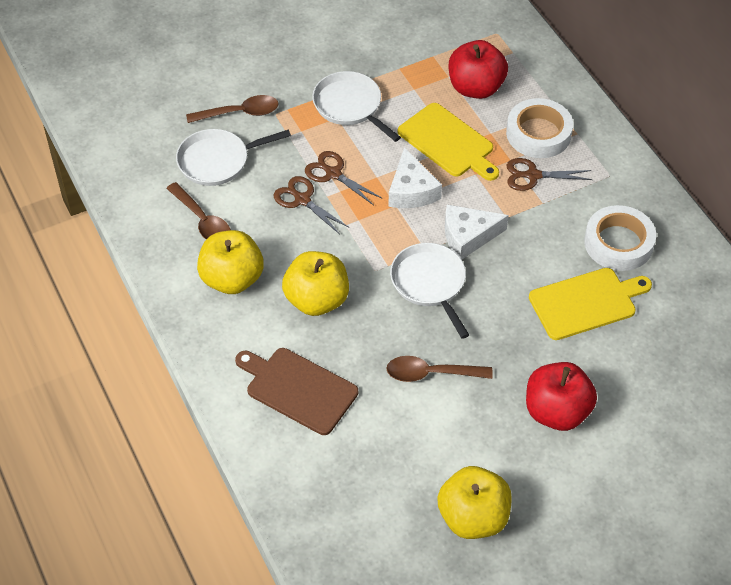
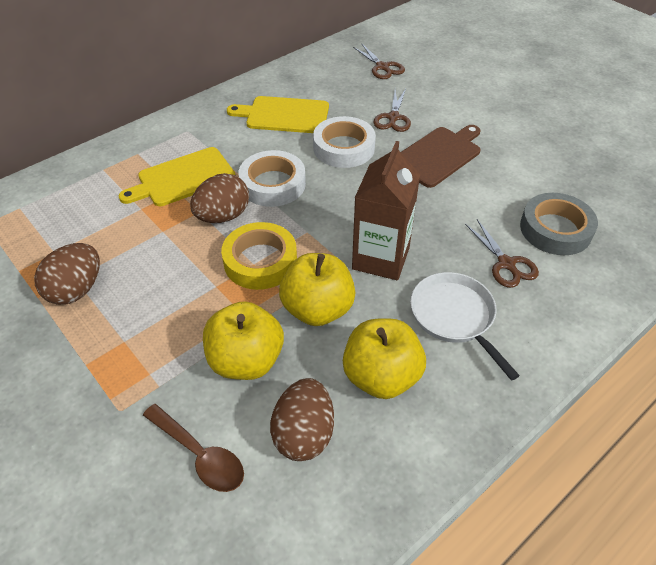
brown carton: none = 0 -> [352,141,420,280] = 1
brown egg: none = 0 -> [34,243,100,305] [190,173,249,223] [270,378,334,461] = 3
brown spoon: [166,182,231,239] [186,95,279,123] [386,356,493,382] = 3 -> [143,404,244,492] = 1
grey tape: none = 0 -> [520,193,598,255] = 1
red apple: [449,40,508,99] [526,362,597,431] = 2 -> none = 0
white cheese: [388,147,442,208] [445,205,509,260] = 2 -> none = 0
white pan: [176,129,291,186] [312,71,401,142] [390,243,469,339] = 3 -> [410,272,520,381] = 1
yellow tape: none = 0 -> [221,222,297,290] = 1

